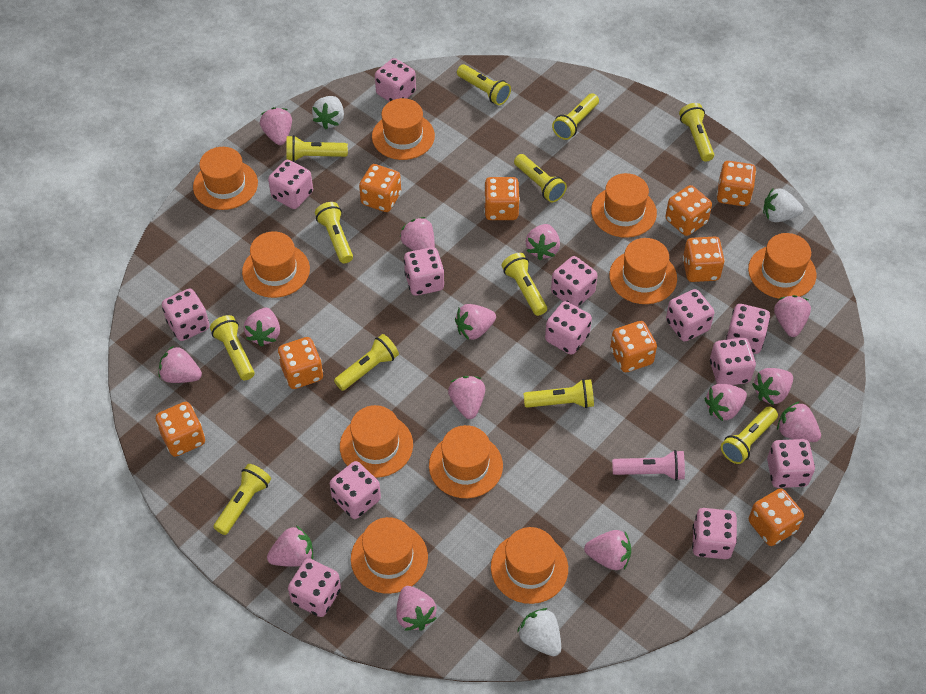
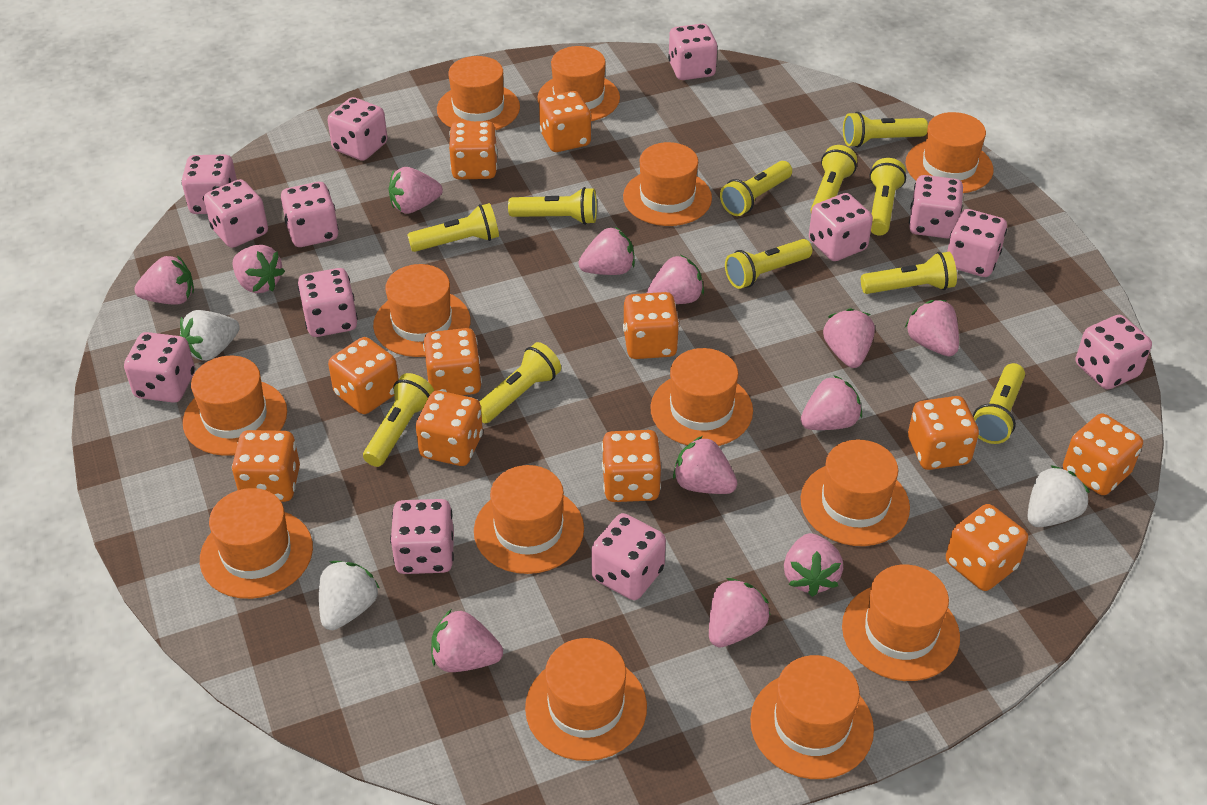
orange dice: [156,402,205,457] [278,337,323,389] [359,164,401,212] [484,177,520,220] [610,321,657,372] [665,185,712,236] [683,237,725,282] [717,161,756,206] [749,488,804,546] = 9 -> [232,430,300,502] [328,337,399,414] [416,391,483,466] [423,328,482,395] [449,121,498,180] [539,91,591,152] [602,430,661,502] [623,292,679,359] [908,396,979,470] [946,504,1028,591] [1063,413,1143,495] = 11
orange hat: [193,147,258,210] [242,231,310,298] [340,405,413,478] [351,517,428,594] [372,98,435,160] [429,425,503,498] [491,527,568,604] [591,173,657,238] [609,238,677,304] [748,233,816,299] = 10 -> [183,356,287,456] [200,488,313,599] [373,264,471,357] [437,56,520,130] [474,465,584,574] [525,638,647,761] [537,46,620,121] [623,142,712,226] [650,348,753,446] [750,655,874,779] [801,440,910,546] [842,564,960,681] [905,112,993,193] = 13
pink flashlight: [612,450,685,481] = 1 -> none = 0
pink strawberry: [158,346,202,383] [244,308,280,347] [260,107,292,145] [267,526,313,567] [396,586,437,631] [400,217,435,251] [448,376,485,419] [455,304,496,340] [526,224,560,260] [584,530,631,570] [704,384,747,421] [752,368,793,405] [774,295,811,337] [777,401,821,442] = 14 -> [134,255,194,305] [233,245,285,293] [388,167,443,214] [431,610,503,672] [578,227,635,275] [647,255,704,304] [673,436,737,494] [709,578,771,648] [784,533,843,597] [801,375,862,430] [823,308,875,368] [905,300,959,356] = 12
yellow flashlight: [210,315,255,380] [213,464,271,535] [286,135,348,162] [315,202,353,263] [334,334,399,391] [457,64,511,105] [501,253,547,316] [514,154,567,202] [523,379,594,408] [552,93,599,140] [679,103,714,162] [721,407,778,464] = 12 -> [363,373,434,467] [407,203,499,252] [479,342,561,423] [508,187,597,225] [720,161,792,216] [725,239,812,289] [811,145,857,213] [843,112,928,147] [861,252,957,294] [870,158,906,236] [973,363,1025,444] = 11

